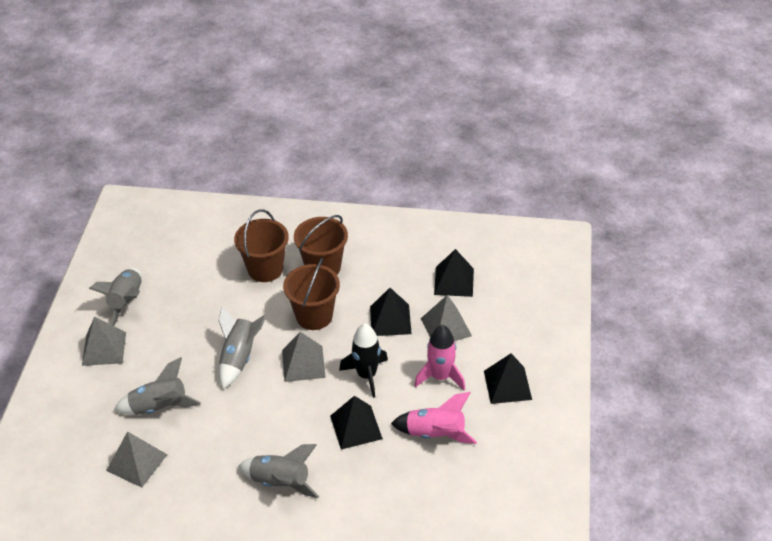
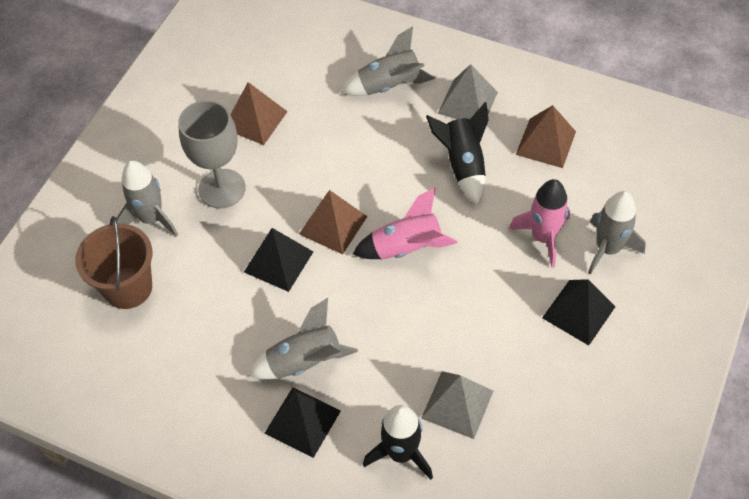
black pyramid: [330,396,383,450] [370,288,412,336] [434,249,474,297] [484,353,532,404] = 4 -> [244,228,313,292] [265,387,341,458] [542,279,616,346] = 3
black rocket: [339,324,388,398] = 1 -> [363,405,433,480] [426,102,488,205] = 2
brown bucket: [234,209,289,282] [283,257,340,330] [294,215,348,274] = 3 -> [75,216,152,309] = 1
brown pyramid: none = 0 -> [230,82,288,145] [299,190,368,254] [516,105,576,168] = 3
grey goblet: none = 0 -> [178,100,246,209] = 1
grey pyramid: [82,317,126,366] [106,431,168,488] [282,332,326,382] [421,295,472,341] = 4 -> [421,371,493,439] [438,64,498,120] = 2

